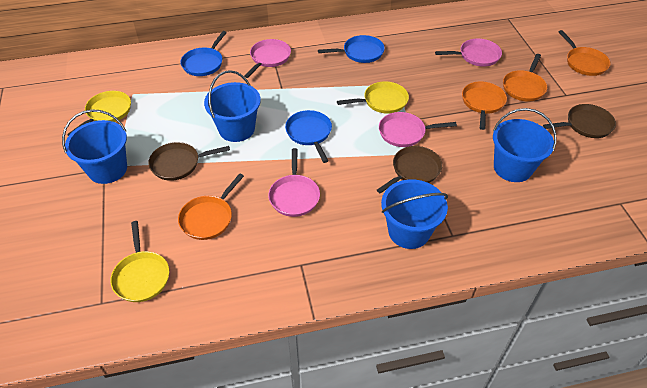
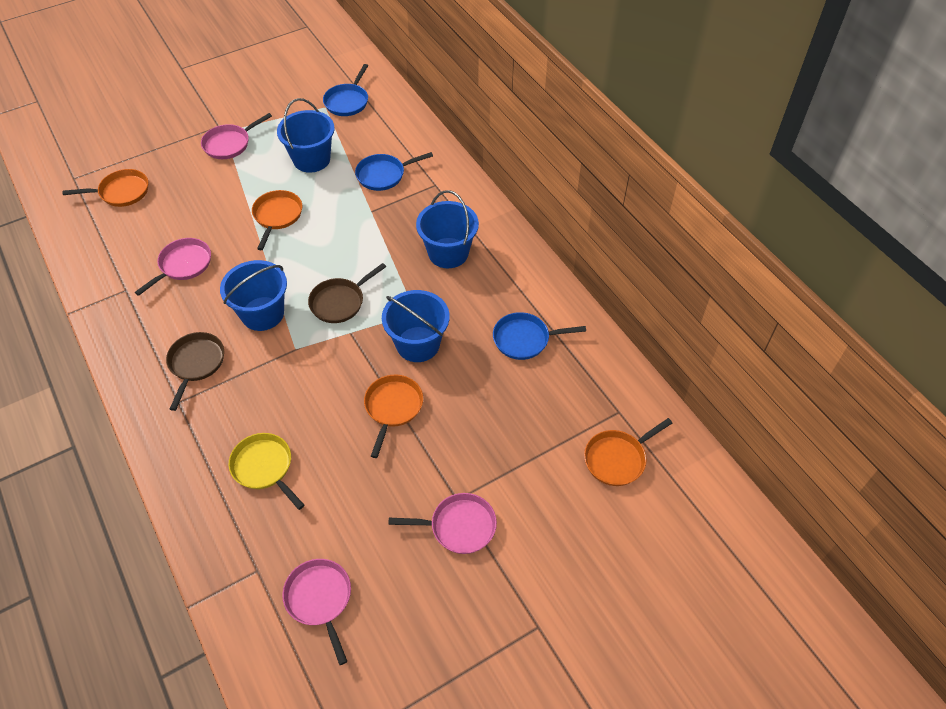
brown pan: [148,142,230,181] [377,146,443,194] [543,104,616,138] = 3 -> [166,332,224,411] [308,263,386,323] = 2
yellow pan: [67,91,131,136] [110,221,169,302] [337,81,409,114] = 3 -> [229,433,305,510] = 1

